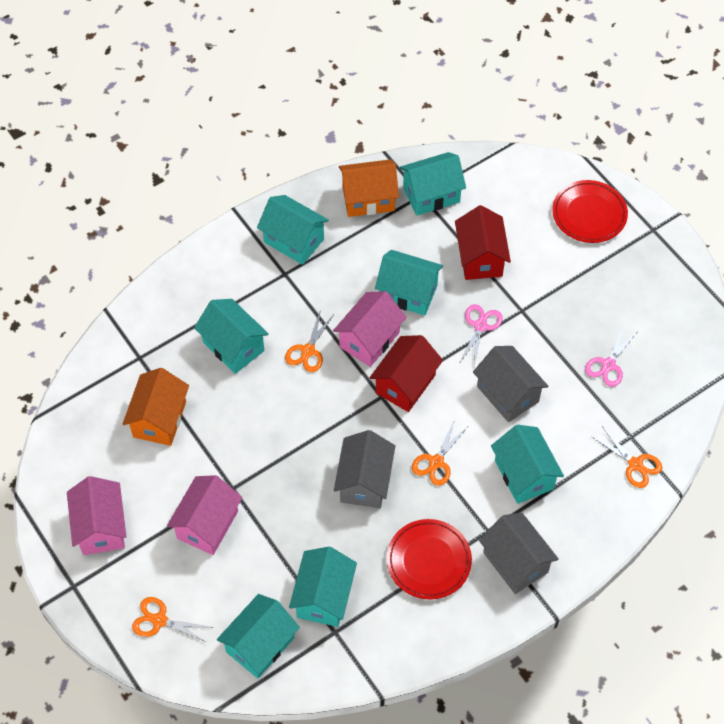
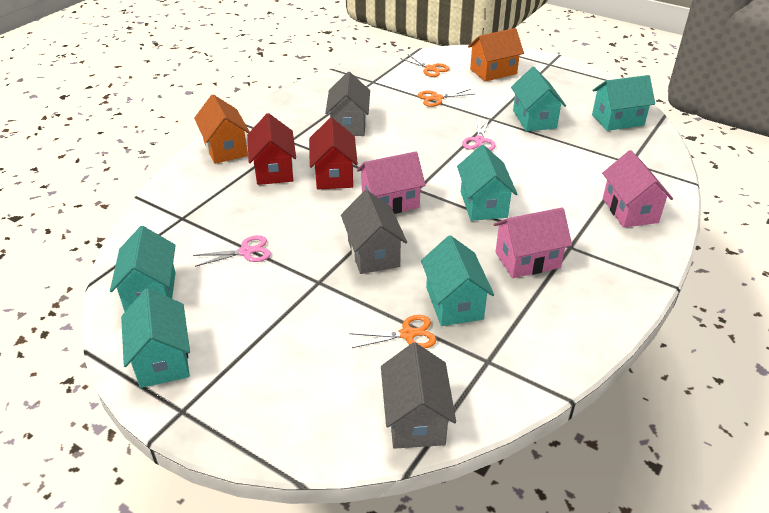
orange scissors: [132,597,210,642] [285,309,335,372] [412,422,467,486] [592,428,662,488] = 4 -> [349,315,436,348] [400,54,449,77] [418,89,474,107] = 3
red plate: [387,519,472,600] [552,180,628,243] = 2 -> none = 0
turquoise house: [194,299,269,374] [217,594,300,678] [257,195,329,265] [289,547,357,627] [375,250,443,315] [399,152,466,216] [491,425,564,504] = 7 -> [110,226,176,312] [121,288,190,388] [421,235,494,326] [457,145,517,221] [511,67,566,131] [592,75,655,131] = 6

